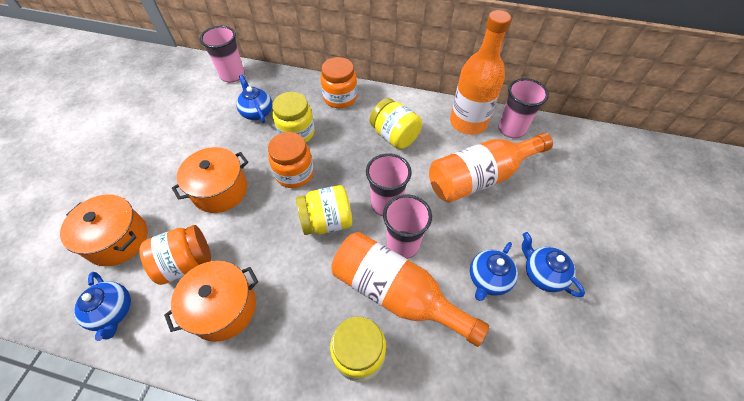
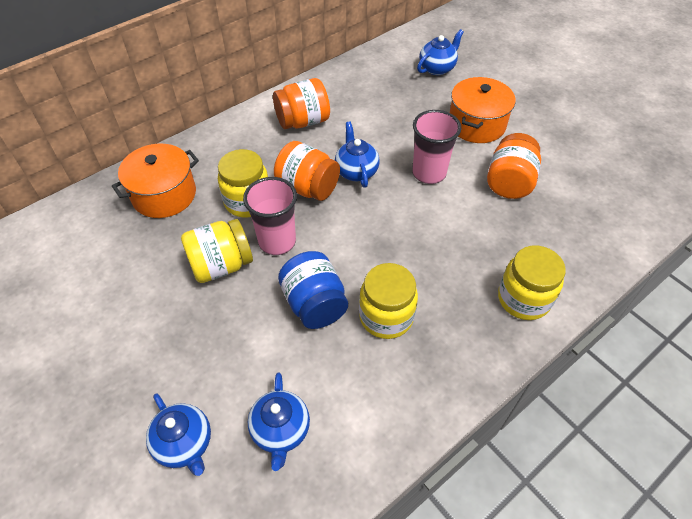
blue jar: none = 0 -> [278,251,348,329] = 1
orange bottle: [331,232,489,347] [429,133,553,203] [450,10,511,135] = 3 -> none = 0
orange pot: [60,194,148,266] [164,261,258,342] [172,147,248,213] = 3 -> [112,143,199,218] [450,77,516,143] = 2
pink cup: [200,26,244,83] [366,153,412,216] [383,194,432,259] [499,78,549,138] = 4 -> [243,177,297,255] [412,110,462,184] = 2

